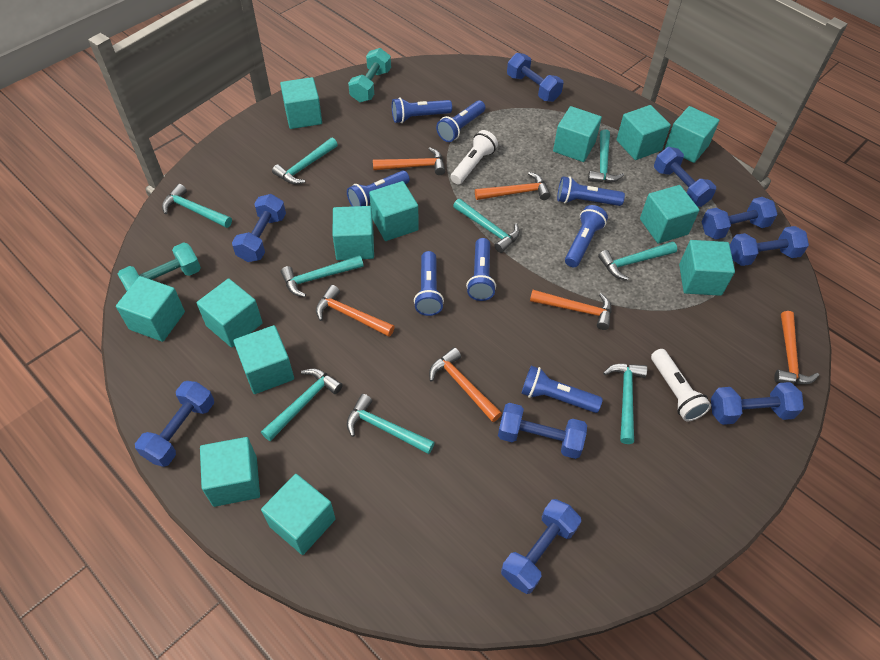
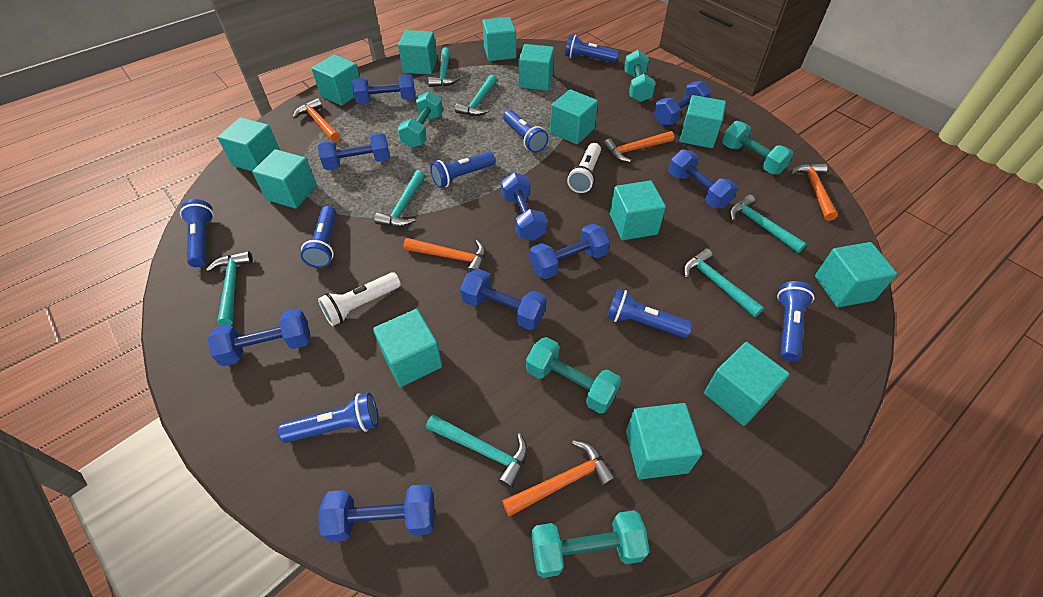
orange hammer: [316,285,395,337] [373,148,445,175] [429,347,502,422] [475,172,551,200] [530,290,612,330] [774,311,819,384] = 6 -> [293,98,340,142] [403,238,486,273] [502,440,616,517] [603,131,674,162] [791,163,838,221] = 5
turquoise dumbbell: [118,242,201,291] [348,48,391,102] = 2 -> [398,91,443,148] [526,337,621,414] [532,510,649,578] [624,50,655,102] [722,121,794,174] = 5
turquoise hammer: [162,184,232,228] [261,369,343,441] [272,138,338,184] [281,255,363,297] [347,394,435,454] [453,199,520,253] [588,129,624,183] [598,241,677,280] [603,364,647,444] = 9 -> [206,251,253,326] [374,170,425,227] [426,414,528,489] [428,48,460,87] [455,75,497,116] [683,248,764,317] [729,194,807,253] = 7

